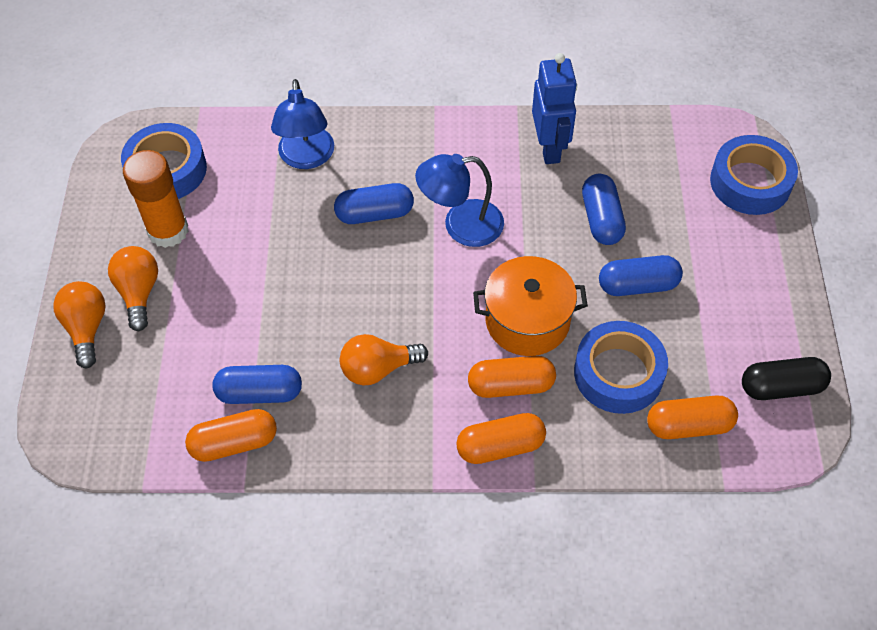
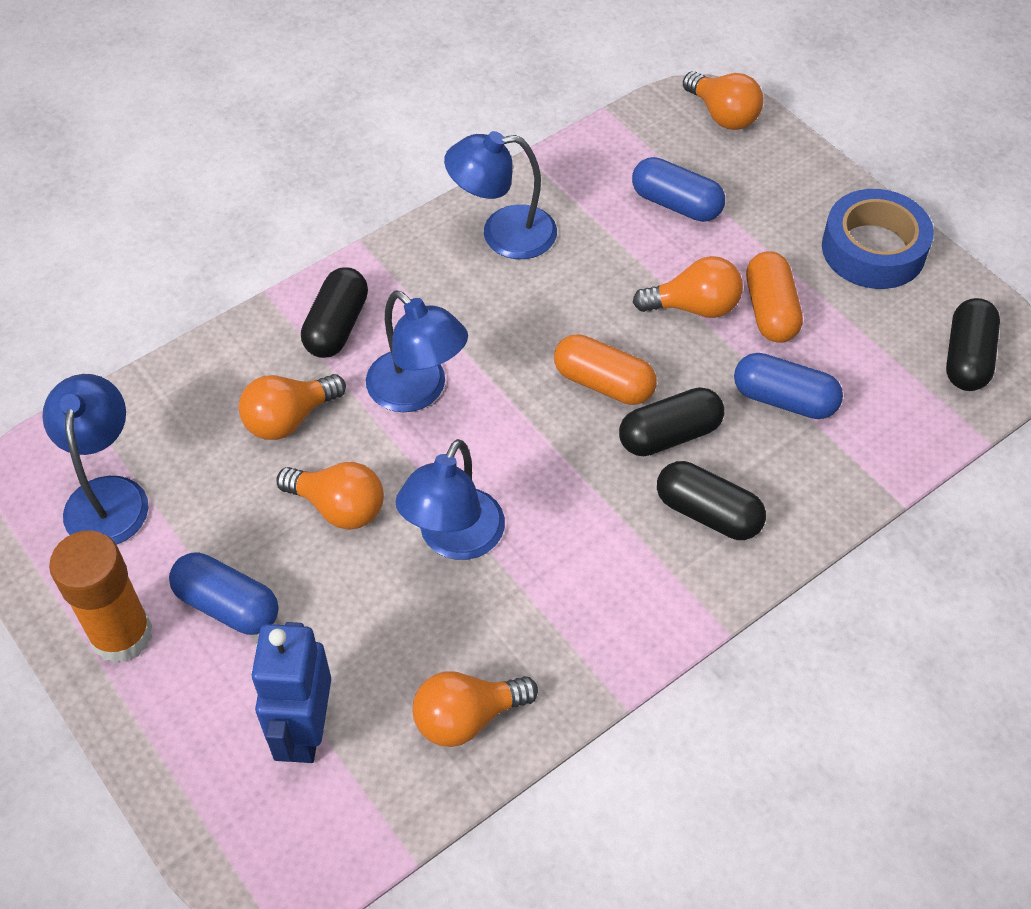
black capsule: [742,357,831,400] = 1 -> [301,267,368,358] [619,387,724,456] [657,461,766,540] [946,298,1000,391] = 4
blue capsule: [212,365,302,404] [334,183,414,224] [582,174,626,245] [599,255,683,296] = 4 -> [169,552,279,635] [632,157,725,222] [734,353,843,419] = 3
blue lamp: [271,79,334,169] [415,154,504,247] = 2 -> [42,374,149,545] [366,290,468,412] [395,439,505,560] [444,131,557,259] = 4
blue tape: [121,123,207,199] [574,321,668,414] [710,135,798,215] = 3 -> [822,189,934,289] = 1
orange capsule: [185,409,277,462] [456,413,546,464] [468,356,556,398] [647,396,738,439] = 4 -> [554,334,657,405] [746,251,803,343] = 2
orange light bulb: [53,281,106,369] [108,246,158,331] [340,334,428,385] = 3 -> [239,374,346,440] [276,462,384,530] [413,671,538,747] [633,256,743,318] [683,71,764,130] = 5
orange pot: [473,256,588,356] = 1 -> none = 0

